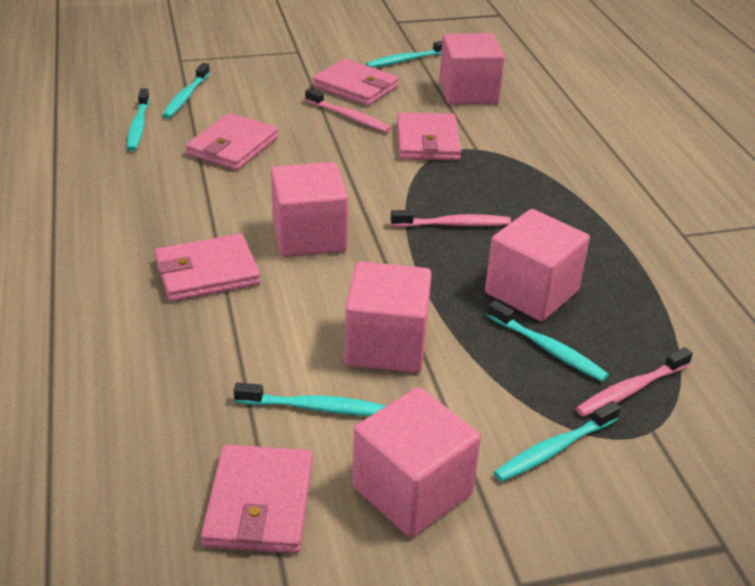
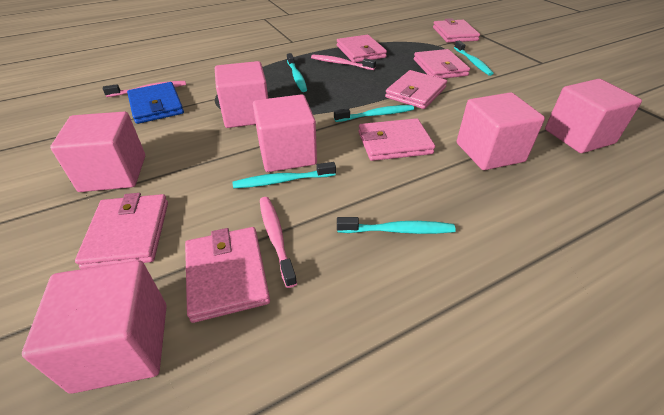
blue wallet: none = 0 -> [127,82,184,124] = 1
pink cube: [271,162,348,257] [345,261,432,373] [352,387,481,538] [439,33,505,105] [485,209,590,321] = 5 -> [22,260,167,394] [50,112,145,192] [215,61,268,128] [253,94,317,172] [457,92,545,170] [545,79,642,153] = 6
pink wallet: [155,234,261,302] [186,113,278,170] [201,445,313,554] [313,59,399,106] [397,113,461,160] = 5 -> [75,193,168,269] [185,227,270,323] [337,35,387,63] [358,118,435,161] [385,70,447,109] [414,49,470,79] [433,18,480,43] = 7
turquoise toothbrush: [127,88,150,151] [162,63,210,118] [234,382,386,416] [366,41,442,68] [487,300,609,382] [494,401,621,482] = 6 -> [233,162,336,188] [287,53,307,92] [334,105,414,122] [337,217,456,234] [454,41,494,76] = 5

